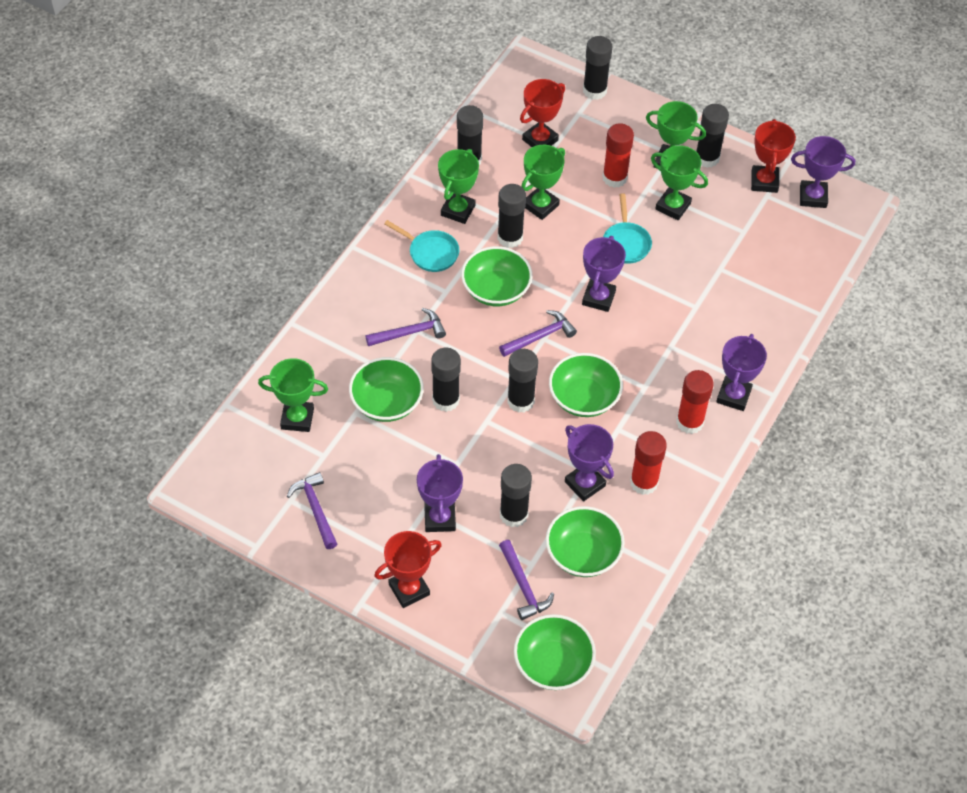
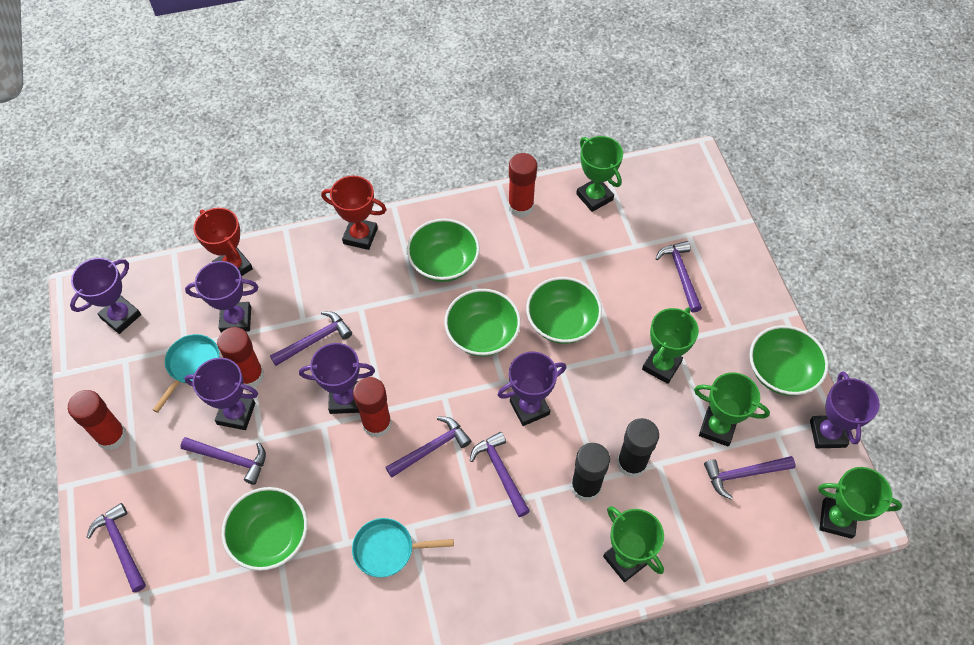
black glue stick: [431,348,461,412] [457,105,483,165] [498,184,526,248] [500,464,532,527] [507,349,538,413] [583,36,612,100] [696,104,729,168] = 7 -> [571,443,610,502] [617,418,659,478] = 2
purple hammer: [287,472,337,549] [365,308,446,346] [499,310,577,357] [499,540,554,620] = 4 -> [86,503,146,592] [180,437,266,485] [270,311,352,366] [385,417,471,478] [470,432,530,517] [655,241,702,313] [704,456,795,499] = 7
purple trophy: [417,454,463,532] [565,424,614,501] [582,236,626,312] [716,334,767,411] [791,136,855,208] = 5 -> [70,258,141,334] [184,358,258,430] [185,261,259,333] [299,343,375,414] [498,352,566,426] [810,371,880,448] = 6
red glue stick: [602,123,634,188] [630,431,667,495] [676,370,714,434] = 3 -> [68,390,127,450] [217,327,264,388] [353,377,392,438] [508,153,537,217] = 4
red trophy: [374,531,442,608] [520,79,565,147] [751,119,796,193] = 3 -> [193,208,253,276] [321,176,387,250] = 2

